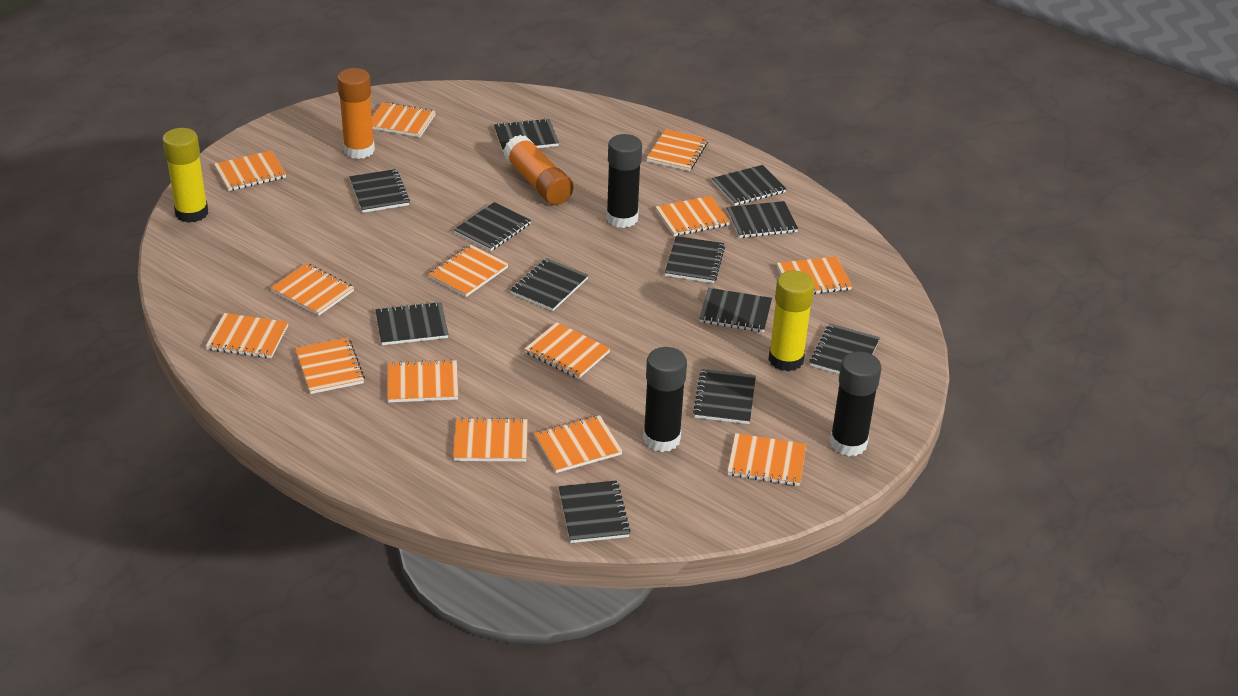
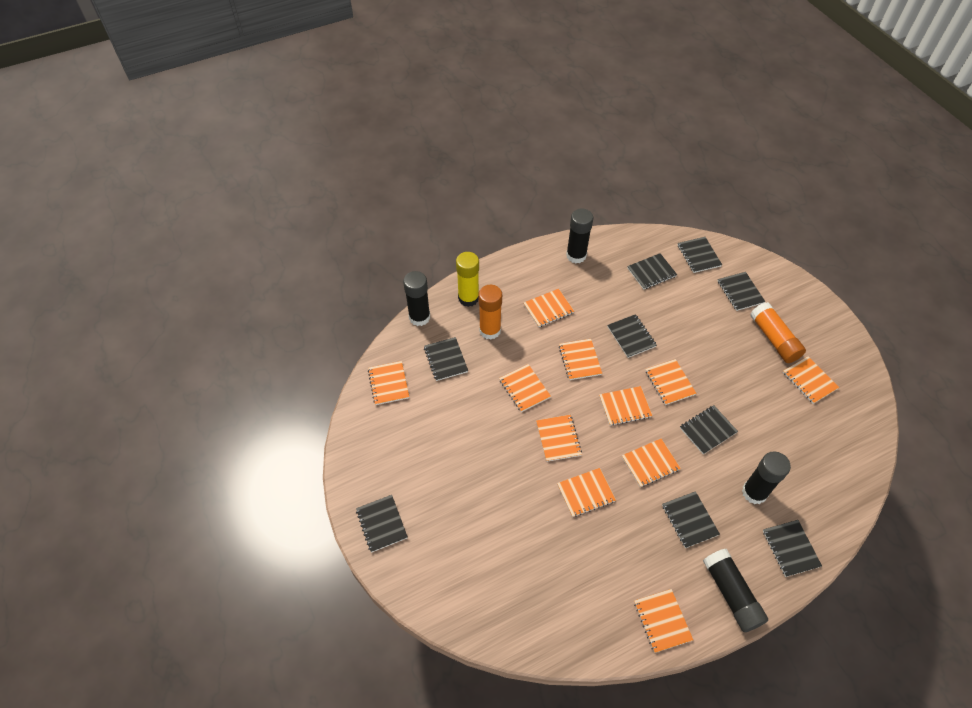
black glue stick: [606,134,642,228] [643,347,687,452] [830,351,881,456] = 3 -> [403,271,430,326] [566,208,593,263] [703,549,768,632] [742,451,791,504] = 4
black notebook: [349,169,410,213] [375,302,449,345] [454,202,531,251] [494,118,559,152] [510,258,589,311] [559,481,631,543] [665,236,725,283] [693,369,756,424] [699,288,772,332] [712,165,786,206] [726,201,798,238] [810,324,880,374] = 12 -> [356,495,408,553] [424,337,468,381] [607,314,657,358] [627,253,677,289] [662,491,720,548] [678,237,722,273] [680,405,738,454] [718,272,766,311] [763,520,822,577] = 9
orange notebook: [206,313,288,358] [214,150,286,191] [270,263,354,316] [295,338,365,394] [372,102,436,137] [387,360,458,402] [428,245,509,297] [453,417,528,461] [525,322,611,379] [534,415,623,473] [647,129,708,171] [656,196,730,236] [727,433,806,486] [776,256,852,294] = 14 -> [368,361,409,405] [499,364,551,412] [524,289,574,327] [536,415,582,462] [557,468,616,517] [559,339,602,380] [599,386,652,426] [622,439,681,487] [634,589,693,653] [645,359,697,405] [783,356,839,404] = 11
yellow glue stick: [162,128,208,223] [768,270,815,372] = 2 -> [456,252,479,307] = 1

